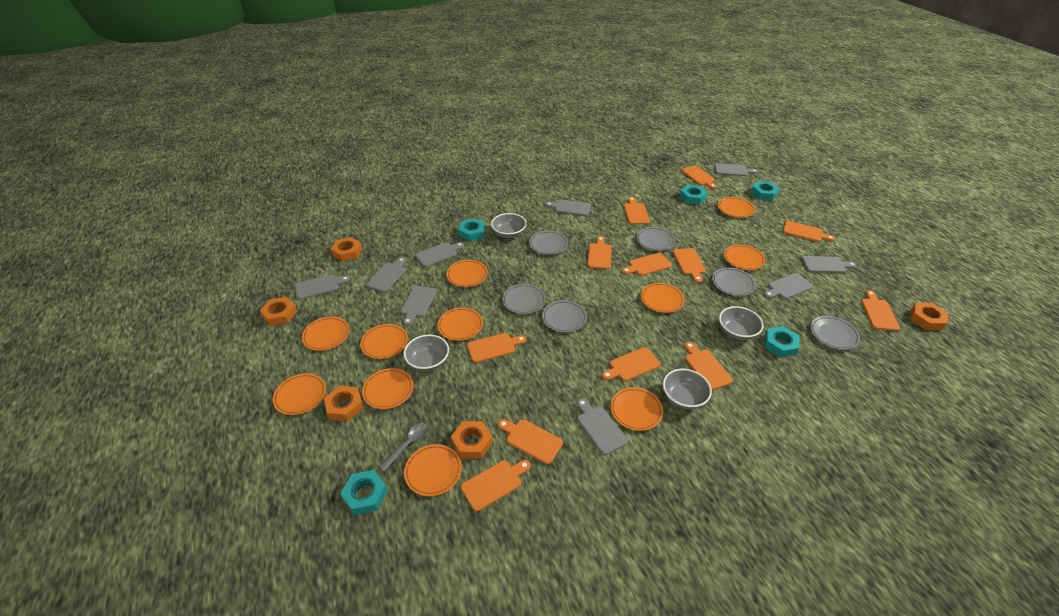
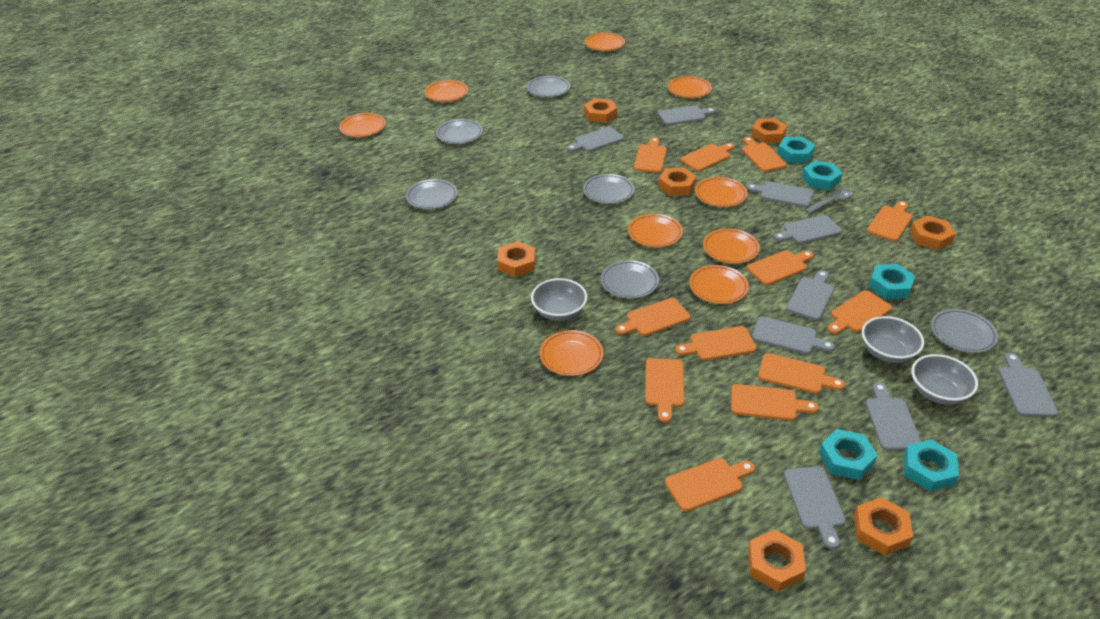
grey bowl: [403,335,449,372] [491,213,526,238] [663,369,712,409] [719,306,763,340] = 4 -> [531,278,587,321] [862,316,924,363] [912,354,978,405] = 3
orange nut: [260,297,297,326] [324,386,364,421] [331,237,362,262] [451,421,493,458] [910,303,948,330] = 5 -> [497,241,536,277] [584,98,617,123] [658,167,697,196] [748,530,806,591] [751,118,787,143] [854,497,914,555] [910,216,956,250] = 7
orange plate: [273,373,326,415] [302,317,350,351] [360,324,408,359] [362,368,414,409] [404,444,462,496] [437,307,483,341] [446,260,488,287] [610,387,663,431] [641,283,685,313] [718,197,755,218] [724,244,765,270] = 11 -> [339,113,386,137] [425,80,468,102] [540,330,603,376] [585,33,625,51] [628,214,683,247] [668,76,712,98] [689,265,749,304] [695,177,747,207] [703,228,760,264] = 9

